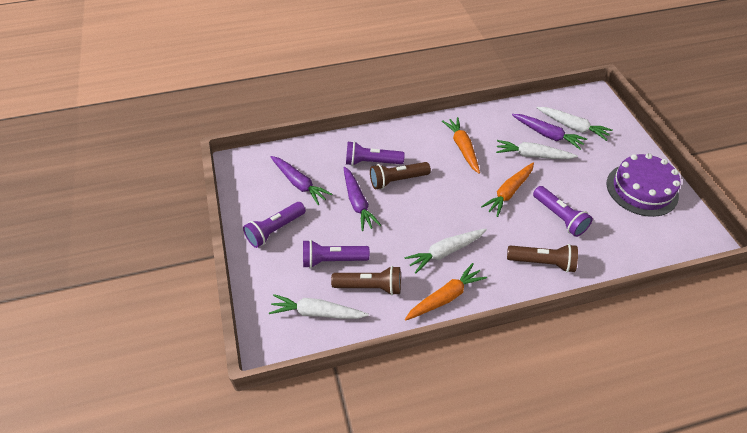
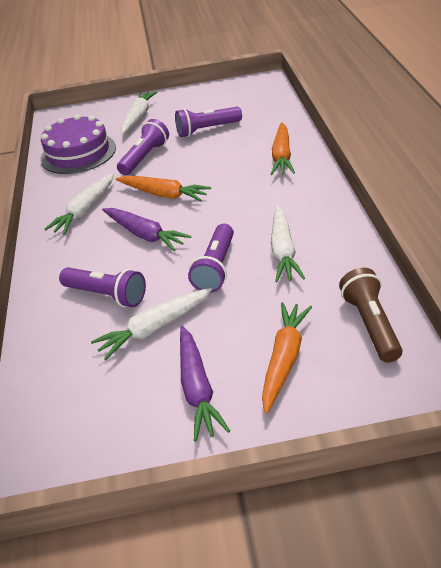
brown flashlight: [331,266,401,295] [370,162,431,189] [507,244,578,273] = 3 -> [339,268,402,363] = 1
purple carrot: [271,156,332,205] [343,167,381,231] [512,114,587,150] = 3 -> [102,208,191,252] [180,326,230,441] = 2

